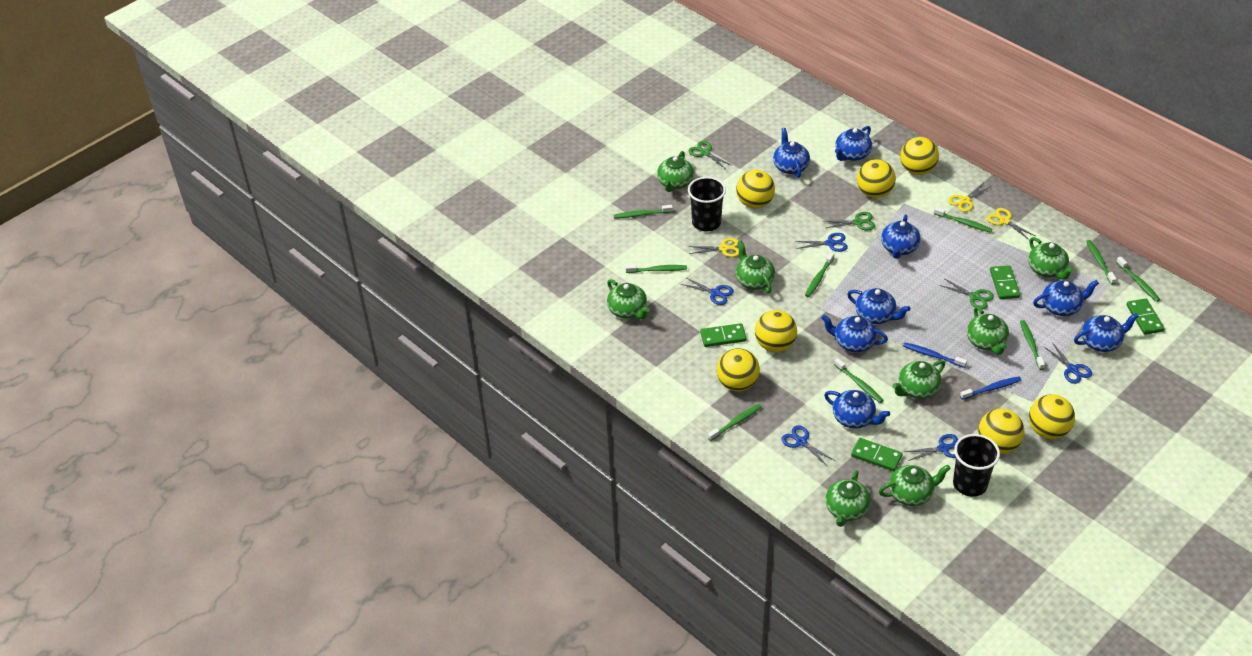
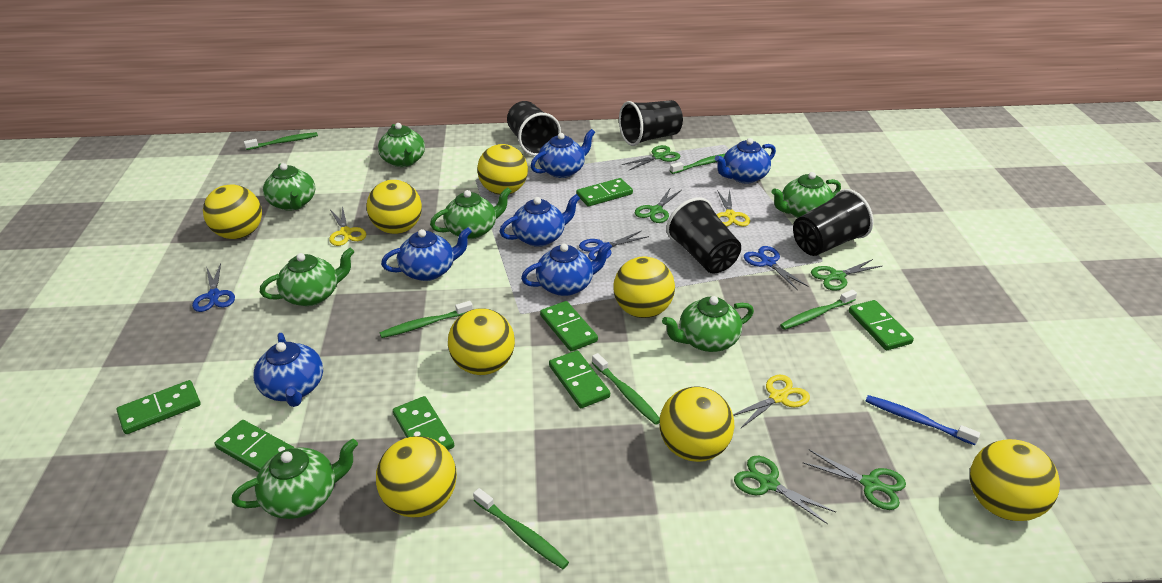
black cup: [688,177,726,231] [953,434,1000,497] = 2 -> [507,101,561,156] [619,100,683,146] [666,197,741,274] [793,189,873,256] = 4
blue scissors: [681,277,734,305] [781,425,835,466] [795,233,848,252] [905,434,958,461] [1044,342,1092,384] = 5 -> [192,263,235,312] [579,231,649,261] [744,246,809,290] = 3
blue teapot: [773,128,810,178] [821,315,888,352] [824,390,890,429] [835,126,872,161] [847,288,911,324] [881,214,920,259] [1033,280,1099,316] [1074,313,1139,352] = 8 -> [253,333,323,407] [381,227,472,281] [499,194,580,247] [521,242,612,296] [530,129,595,178] [715,138,776,183] = 6
blue toothbrush: [903,342,967,368] [960,376,1021,400] = 2 -> [865,395,980,445] = 1
green domino: [700,323,747,347] [851,438,903,471] [990,265,1020,299] [1126,298,1165,335] = 4 -> [117,380,201,434] [215,420,294,472] [393,396,454,450] [540,301,598,351] [549,350,610,408] [576,178,633,206] [849,300,914,350] = 7
green scissors: [689,141,731,169] [825,212,875,231] [939,279,994,309] = 3 -> [622,145,680,170] [635,187,682,223] [734,456,836,524] [802,449,906,510] [811,259,882,291] = 5
green teapot: [607,279,649,319] [657,151,694,192] [736,241,775,293] [825,470,871,527] [879,465,951,506] [892,360,945,399] [967,306,1009,355] [1028,237,1074,280] = 8 -> [232,439,358,519] [260,248,354,306] [263,163,315,211] [378,123,425,167] [430,187,512,239] [662,296,754,352] [771,172,841,218] = 7
green toothbrush: [614,205,673,219] [625,265,687,273] [708,404,762,441] [805,252,834,297] [834,358,884,403] [934,207,992,233] [1020,320,1045,370] [1086,240,1117,285] [1116,256,1160,302] = 9 -> [244,132,318,150] [380,301,473,338] [473,488,569,569] [592,353,660,425] [670,154,725,174] [780,290,857,330] = 6
yellow ball: [716,348,760,391] [736,170,775,208] [755,310,797,352] [857,159,896,198] [900,137,939,175] [978,409,1024,454] [1029,394,1075,439] = 7 -> [203,184,262,239] [367,180,422,234] [376,436,457,517] [448,308,515,375] [477,144,528,195] [613,257,675,318] [659,386,734,462] [970,439,1060,521] = 8

